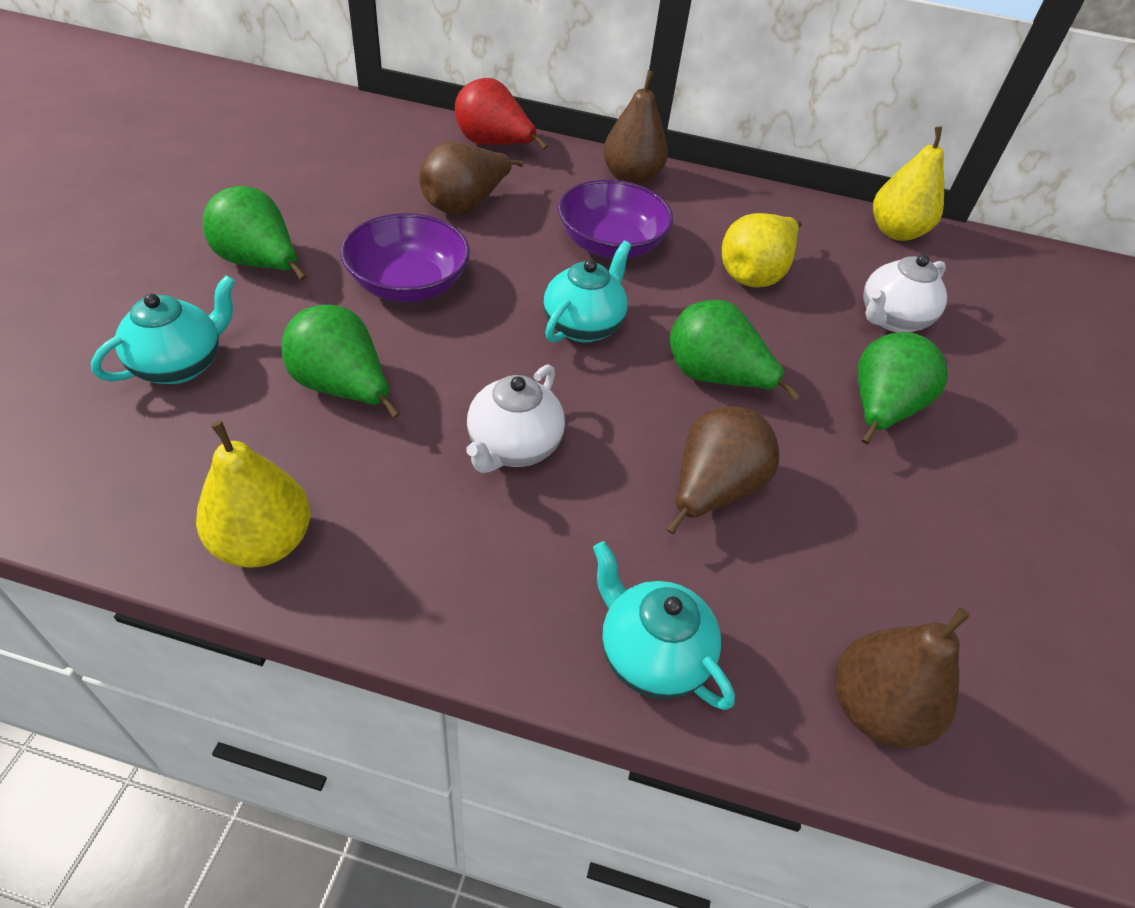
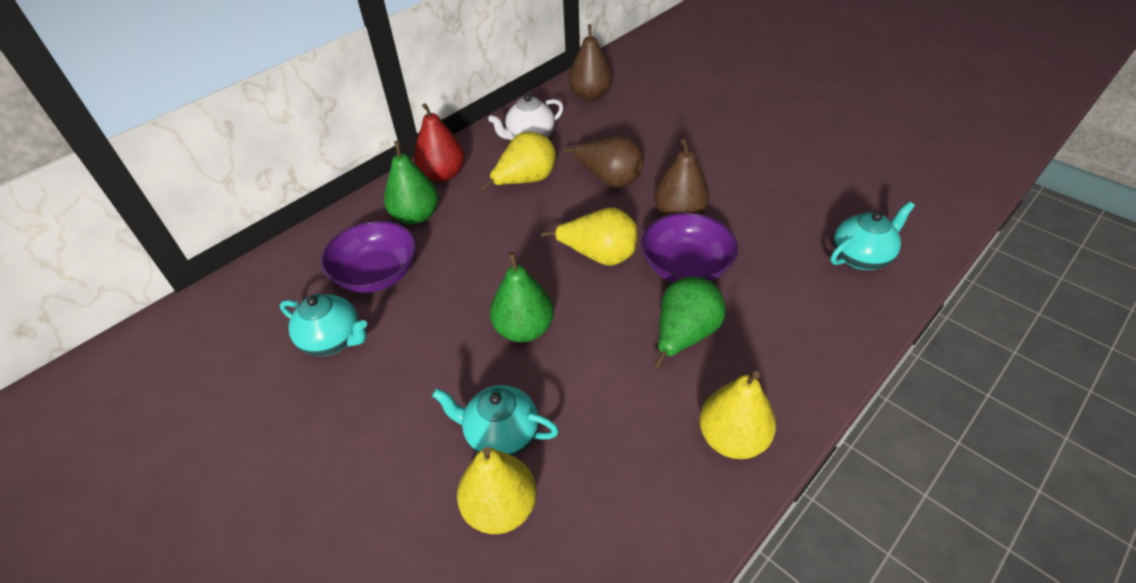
brown pear: [419,142,524,215] [603,70,668,185] [666,406,779,535] [835,608,970,748] = 4 -> [563,135,644,188] [569,24,613,101] [654,139,709,216] = 3
green pear: [203,186,306,280] [282,305,400,418] [670,300,800,401] [857,332,948,444] = 4 -> [384,141,439,224] [490,252,554,342] [654,277,726,369] = 3
white teapot: [466,364,565,473] [863,254,947,333] = 2 -> [488,94,564,140] = 1
yellow pear: [196,420,310,568] [722,213,802,288] [873,126,944,241] = 3 -> [457,447,537,534] [481,132,556,191] [541,207,637,266] [699,371,776,459] = 4

